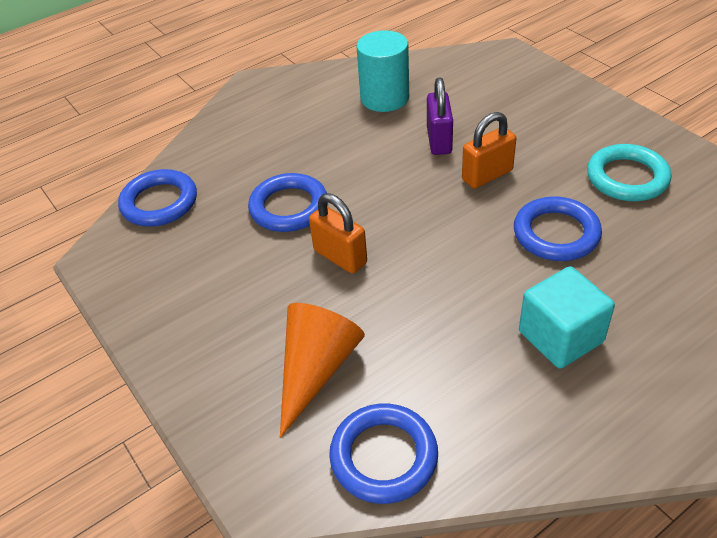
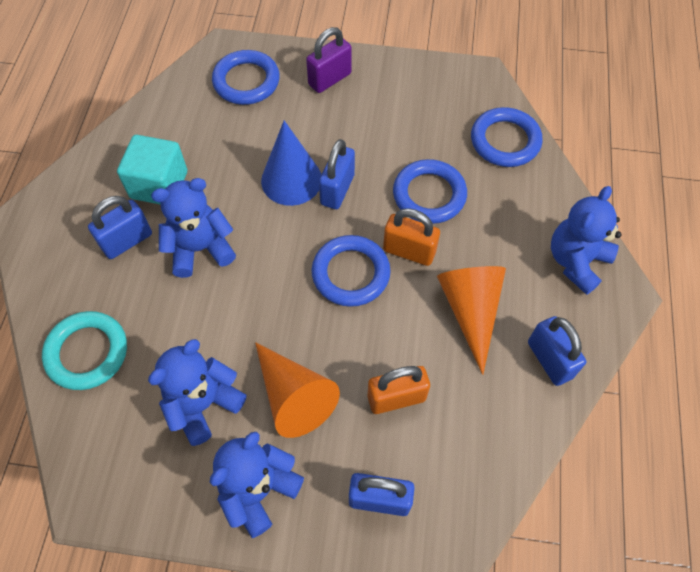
blue cone: none = 0 -> [261,120,321,206] = 1
blue padlock: none = 0 -> [88,196,152,259] [319,139,355,209] [349,473,415,516] [528,316,586,386] = 4
blue teddy bear: none = 0 -> [148,339,246,446] [151,178,236,278] [210,432,304,538] [551,186,622,295] = 4
orange cone: [280,303,365,438] = 1 -> [255,342,340,438] [437,266,506,375] = 2
turquoise cylinder: [357,30,409,112] = 1 -> none = 0

